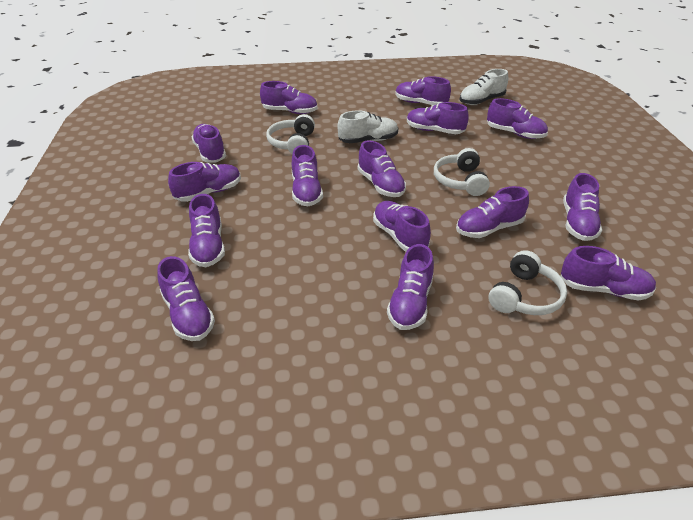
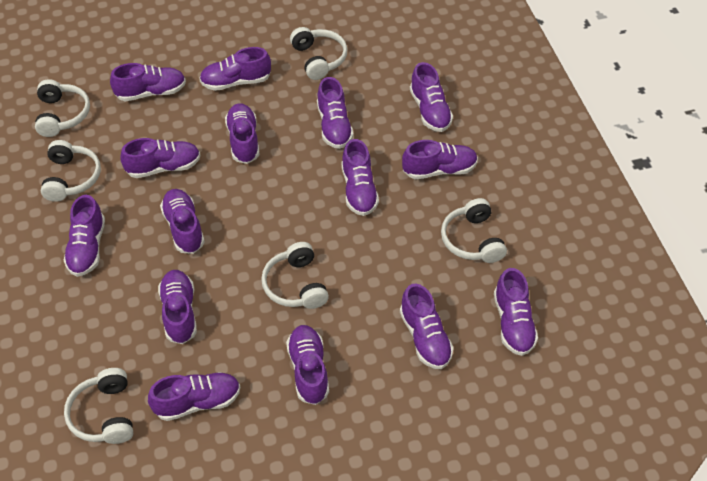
white headphones: [266,114,315,154] [434,148,490,196] [488,250,567,315] = 3 -> [35,79,90,137] [41,140,101,202] [64,368,133,444] [261,242,329,309] [290,27,347,80] [441,198,507,263] = 6
white shoe: [337,111,398,143] [459,69,508,105] = 2 -> none = 0

